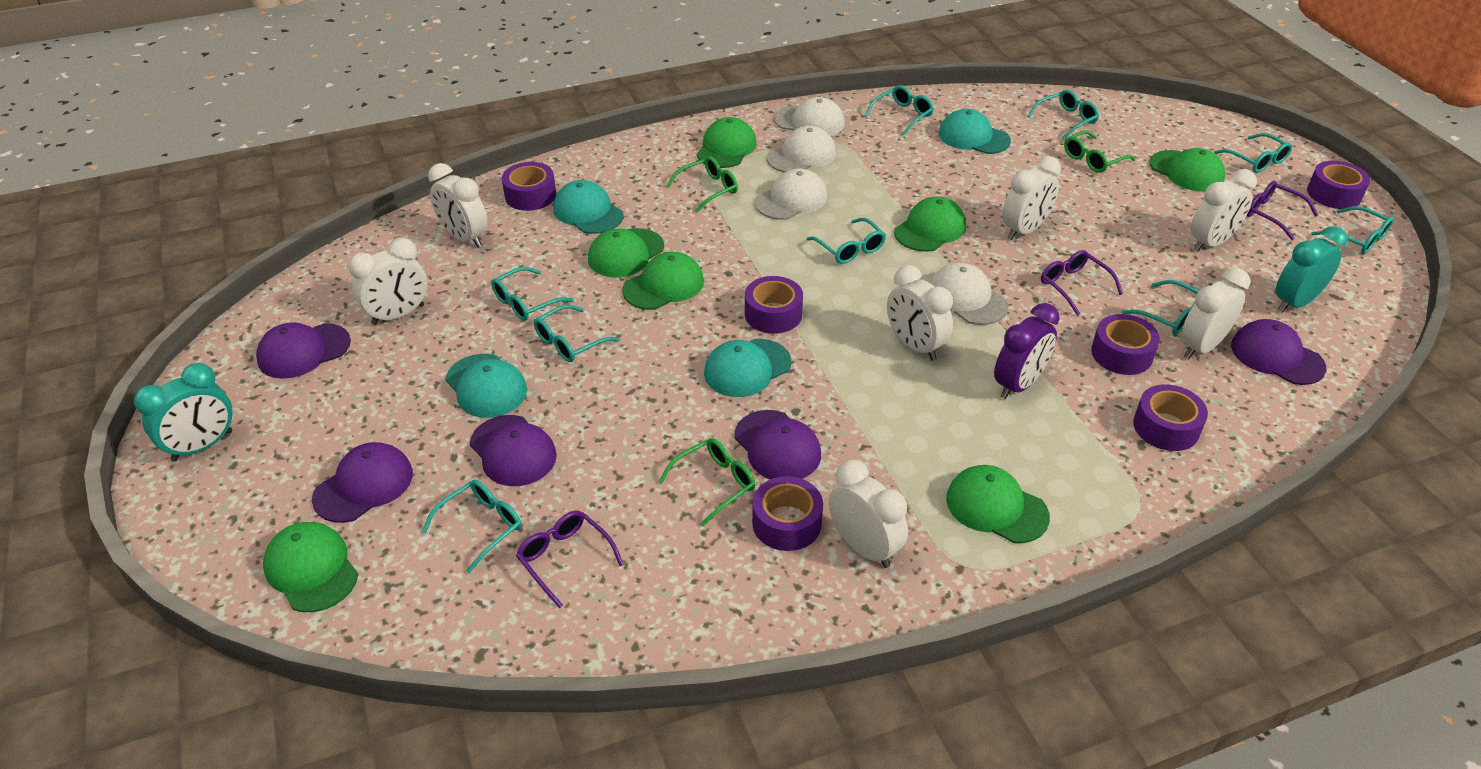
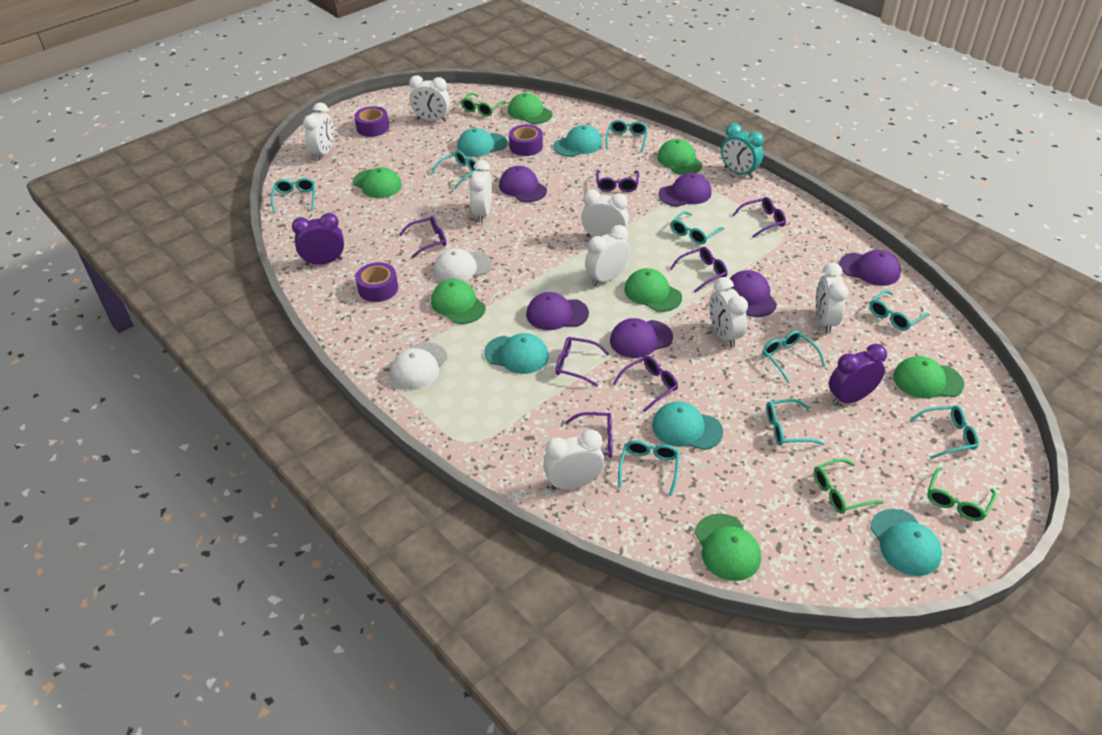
purple cap: [256,322,351,379] [312,442,413,523] [470,415,557,486] [734,410,821,479] [1231,319,1326,385] = 5 -> [499,166,547,202] [526,292,589,330] [610,318,673,358] [658,173,712,207] [730,270,777,317] [839,250,901,286] = 6
purple clock: [994,303,1060,399] = 1 -> [292,213,344,266] [829,344,887,405] = 2
purple glasses: [516,511,624,608] [1041,250,1123,316] [1247,181,1318,240] = 3 -> [399,216,447,258] [556,337,609,387] [565,412,612,458] [596,170,639,192] [613,356,678,412] [670,247,727,293] [732,197,786,238] = 7
purple tape: [502,162,556,211] [745,276,803,334] [752,476,823,551] [1091,314,1160,375] [1133,385,1208,451] [1307,161,1370,209] = 6 -> [354,106,389,137] [355,262,398,302] [509,125,543,156] = 3
turquoise cap: [445,354,527,418] [553,180,624,234] [704,339,791,397] [939,109,1011,154] = 4 -> [457,128,507,157] [484,333,549,374] [553,125,603,157] [652,401,723,450] [870,509,942,576] = 5
turquoise clock: [134,363,232,461] [1276,226,1348,313] = 2 -> [721,123,764,179] = 1
white cap: [755,169,827,220] [767,126,836,172] [774,97,845,136] [930,263,1008,325] = 4 -> [390,342,447,390] [434,248,492,282] = 2
white clock: [348,238,427,325] [428,163,488,247] [828,460,908,568] [887,265,953,361] [1002,156,1061,240] [1181,268,1250,359] [1191,169,1257,252] = 7 -> [303,103,334,161] [409,75,450,121] [469,160,492,223] [543,430,605,490] [581,190,629,237] [585,225,630,286] [709,277,748,347] [816,263,848,334] = 8

